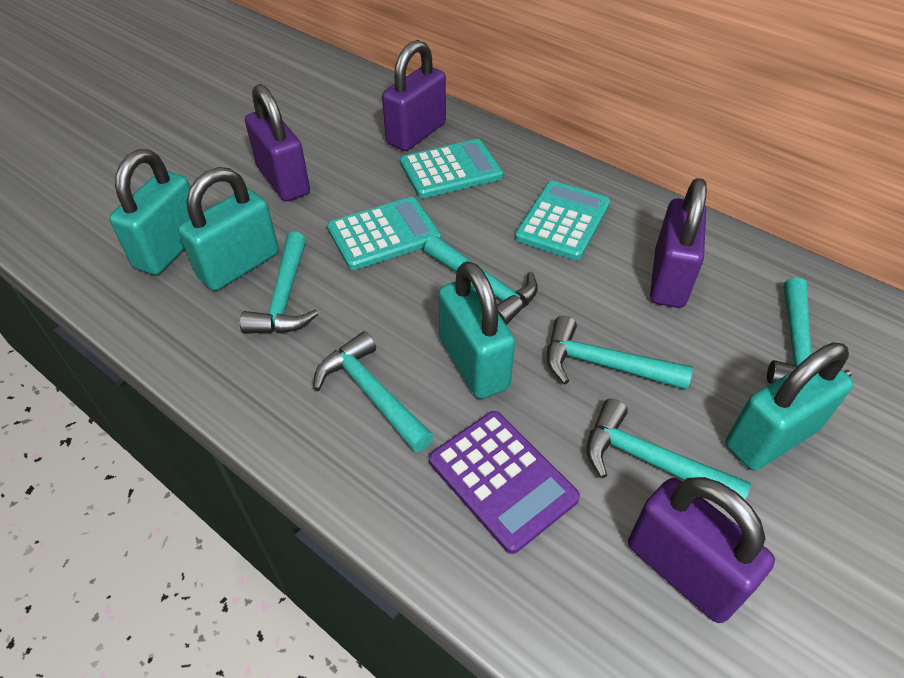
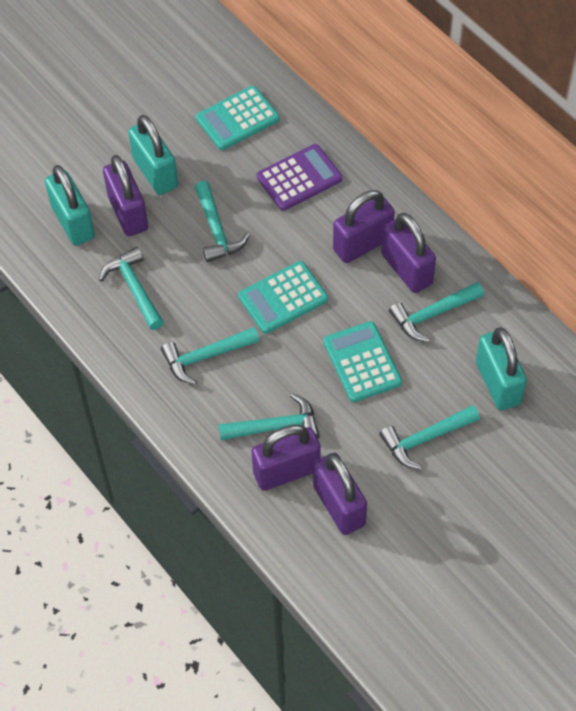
purple padlock: [245,84,310,201] [382,40,446,151] [628,477,775,623] [650,178,707,308] = 4 -> [103,155,148,236] [251,425,321,491] [313,453,367,535] [333,190,395,263] [381,213,436,293] = 5
turquoise padlock: [109,149,190,275] [178,167,279,291] [438,261,515,399] [726,343,854,470] = 4 -> [45,165,95,246] [128,115,178,195] [476,327,527,410] = 3

